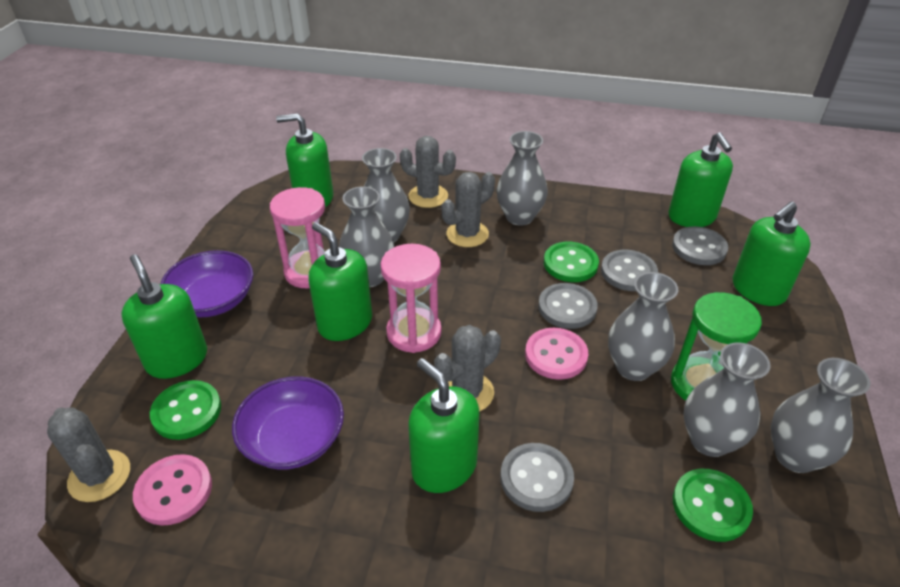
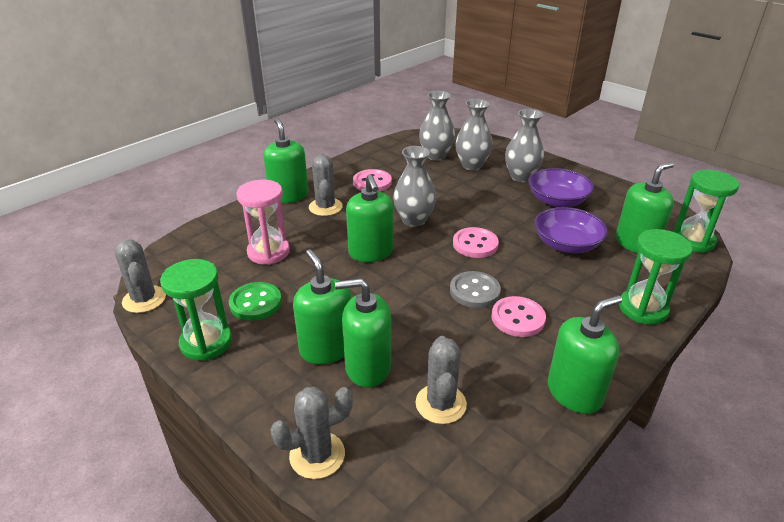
green button: [150,380,221,440] [544,242,599,282] [673,469,753,542] = 3 -> [229,282,282,321] = 1
green hourglass: [671,292,762,401] = 1 -> [160,259,232,361] [619,229,693,325] [673,170,739,253] = 3
grey button: [500,443,574,512] [538,283,598,329] [601,250,658,291] [672,226,728,265] = 4 -> [450,271,501,308] = 1
grey vase: [339,186,395,287] [362,148,410,242] [497,131,548,226] [608,272,678,381] [684,342,771,457] [771,358,870,473] = 6 -> [393,146,436,227] [419,91,455,161] [455,99,493,170] [505,109,544,182] = 4
pink button: [133,454,212,526] [525,328,588,380] = 2 -> [353,169,392,192] [453,227,499,258] [492,296,546,337] = 3
pink hourglass: [270,187,325,288] [380,244,442,353] = 2 -> [236,180,290,265] = 1

